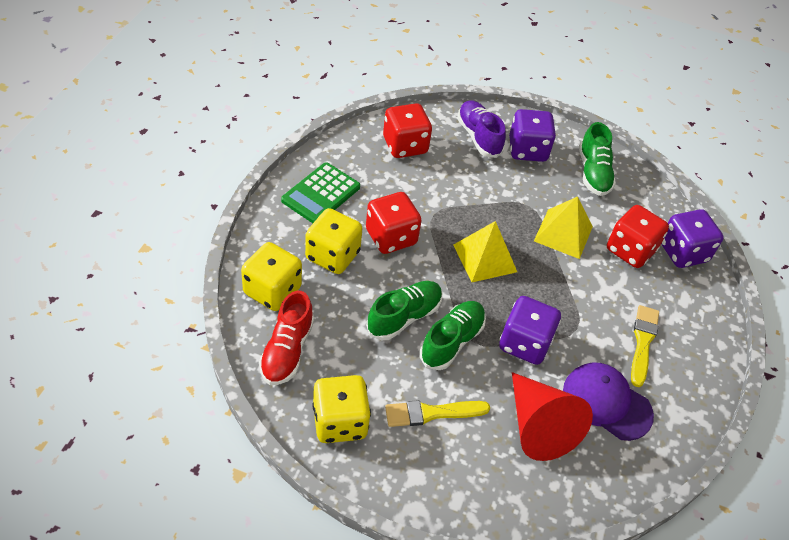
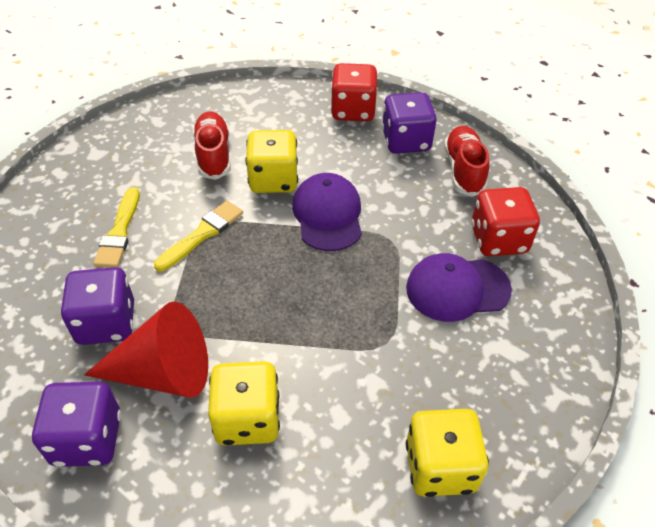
green calculator: [281,163,360,223] = 1 -> none = 0
green shoe: [366,281,443,340] [420,301,486,370] [579,122,616,196] = 3 -> none = 0
purple cap: [563,362,654,441] = 1 -> [292,173,362,251] [406,253,512,322] = 2
purple shoe: [457,100,506,158] = 1 -> none = 0
red dice: [366,192,422,254] [383,103,432,158] [607,205,669,268] = 3 -> [331,63,378,121] [471,187,540,256] = 2
red shoe: [259,291,314,385] = 1 -> [193,111,231,180] [444,126,490,197] = 2
yellow pyramid: [454,221,517,282] [534,196,593,259] = 2 -> none = 0

